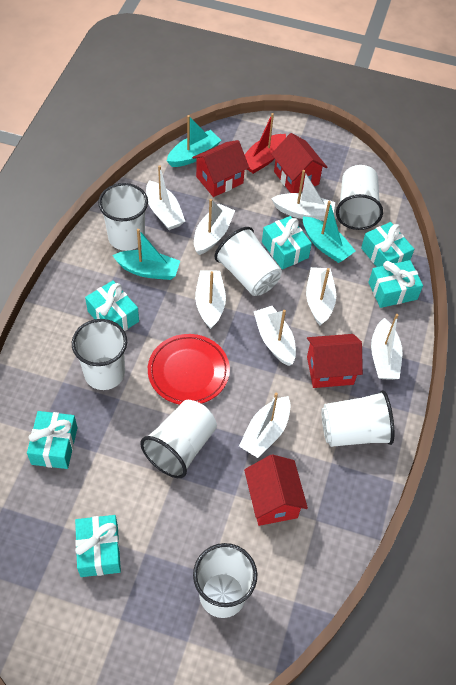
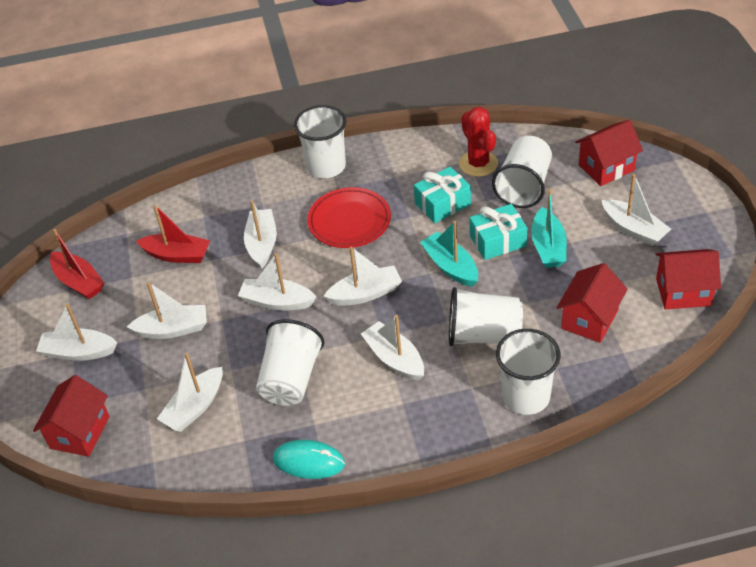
red boat: [244,113,286,174] = 1 -> [50,229,104,299] [136,205,210,263] = 2
red cactus: none = 0 -> [459,107,498,177] = 1
turquoise boat: [112,229,180,280] [167,115,221,167] [303,201,356,263] = 3 -> [420,221,478,287] [531,189,567,268] = 2
turquoise gift: [27,411,77,469] [75,515,121,577] [85,280,139,331] [262,216,312,270] [361,222,414,267] [369,260,423,308] = 6 -> [414,166,471,223] [470,204,527,260] = 2
turquoise mouse: none = 0 -> [273,440,345,479] = 1
white cup: [72,319,127,390] [98,183,148,251] [140,400,217,478] [193,543,257,618] [215,227,282,296] [321,390,394,447] [336,165,383,230] = 7 -> [256,319,324,406] [294,105,346,178] [449,287,523,346] [492,136,552,208] [496,329,561,415] = 5

